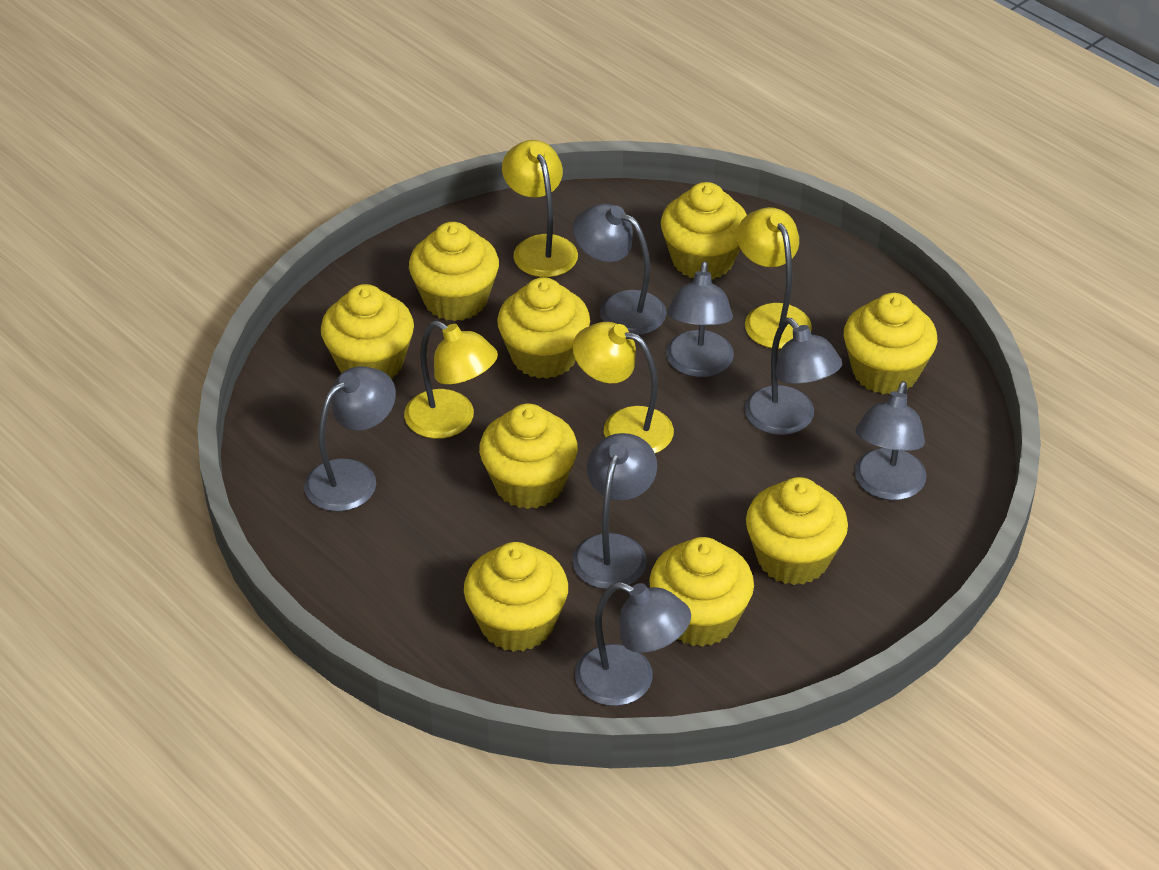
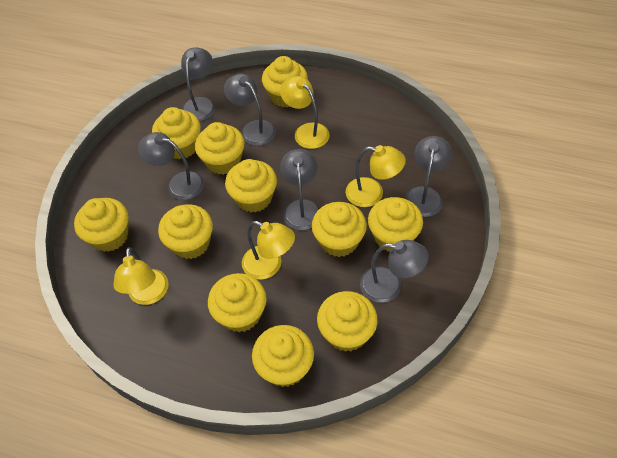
grey lamp: [304,366,396,512] [572,433,657,589] [573,204,666,335] [575,582,691,706] [666,261,734,377] [745,318,842,435] [854,381,927,500] = 7 -> [138,132,204,200] [181,47,215,121] [224,74,276,146] [280,149,320,230] [360,240,429,303] [405,136,452,217] = 6
yellow cupcake: [321,284,414,379] [409,222,499,321] [464,542,568,652] [479,404,578,509] [497,277,590,379] [649,537,754,647] [661,182,747,279] [746,477,848,585] [844,293,937,394] = 9 -> [74,198,128,252] [152,107,201,159] [158,204,213,259] [195,122,244,175] [208,273,266,332] [225,159,277,213] [252,325,314,387] [262,56,308,108] [312,202,367,257] [317,291,378,352] [368,197,423,252] = 11

